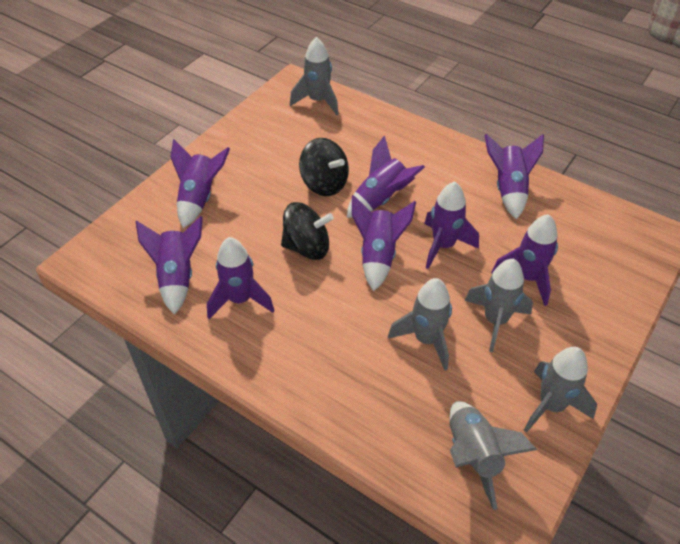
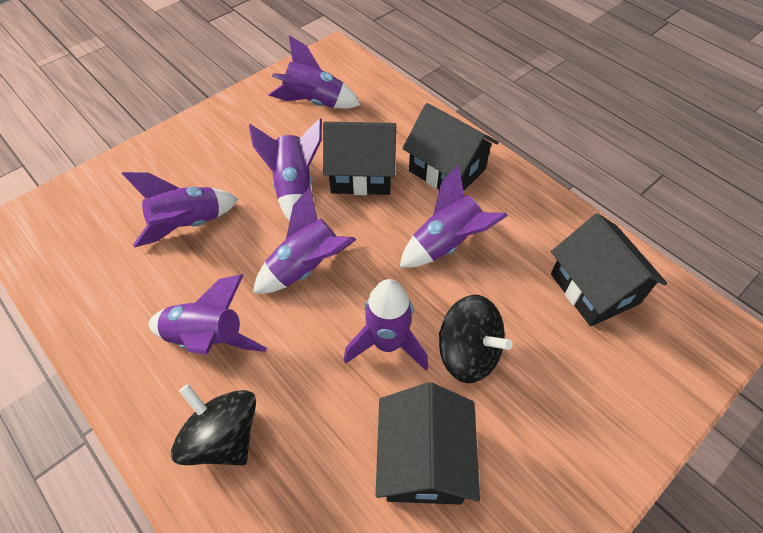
black house: none = 0 -> [323,122,396,195] [376,383,480,505] [402,103,499,191] [551,213,667,326] = 4
grey rocket: [290,37,339,115] [388,278,452,371] [450,401,537,510] [465,259,533,352] [524,347,597,433] = 5 -> none = 0
purple rocket: [136,216,203,315] [171,139,230,228] [207,237,275,319] [347,135,425,218] [352,195,416,291] [424,181,479,269] [485,134,544,220] [491,214,558,306] = 8 -> [122,172,238,247] [148,275,267,355] [249,118,322,221] [253,187,356,294] [269,35,361,109] [344,279,428,370] [400,164,508,268] = 7

